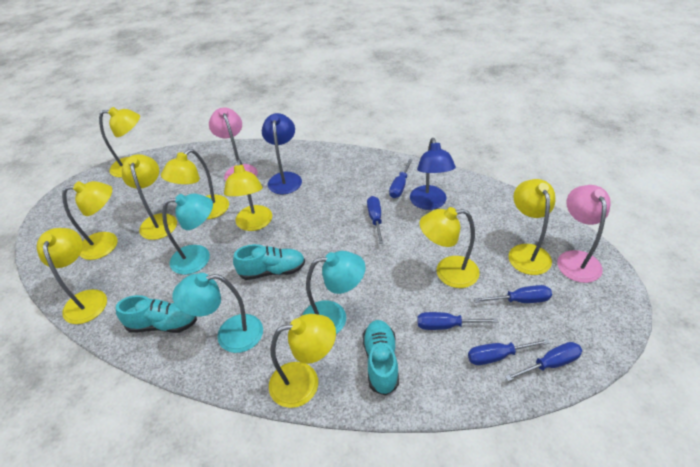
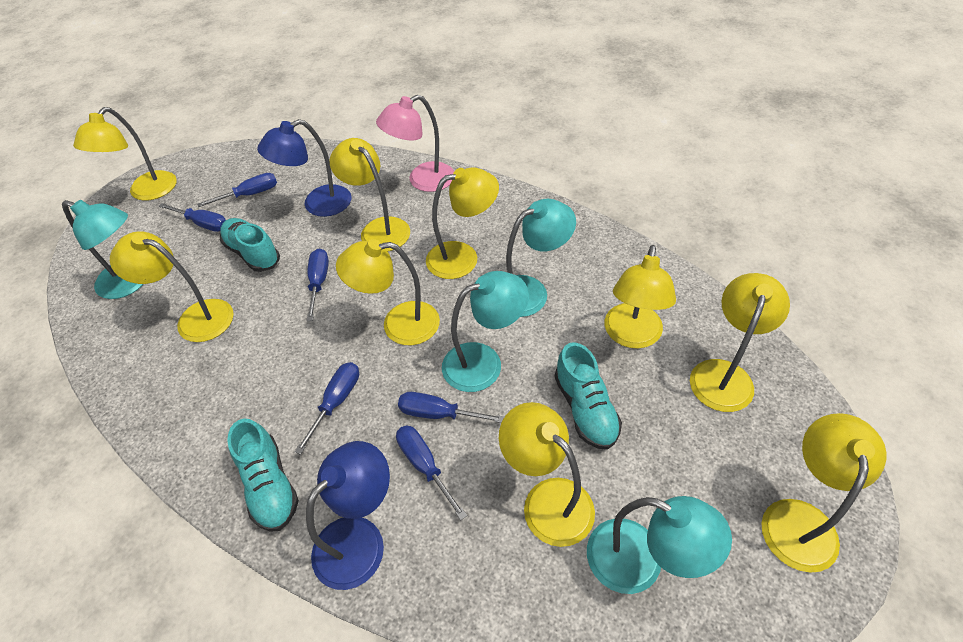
pink lamp: [209,108,258,181] [557,185,611,283] = 2 -> [376,95,454,192] = 1
turquoise lamp: [162,194,213,275] [172,273,263,353] [303,251,366,334] = 3 -> [62,200,143,299] [442,271,529,392] [506,199,576,317] [587,496,732,594] = 4

